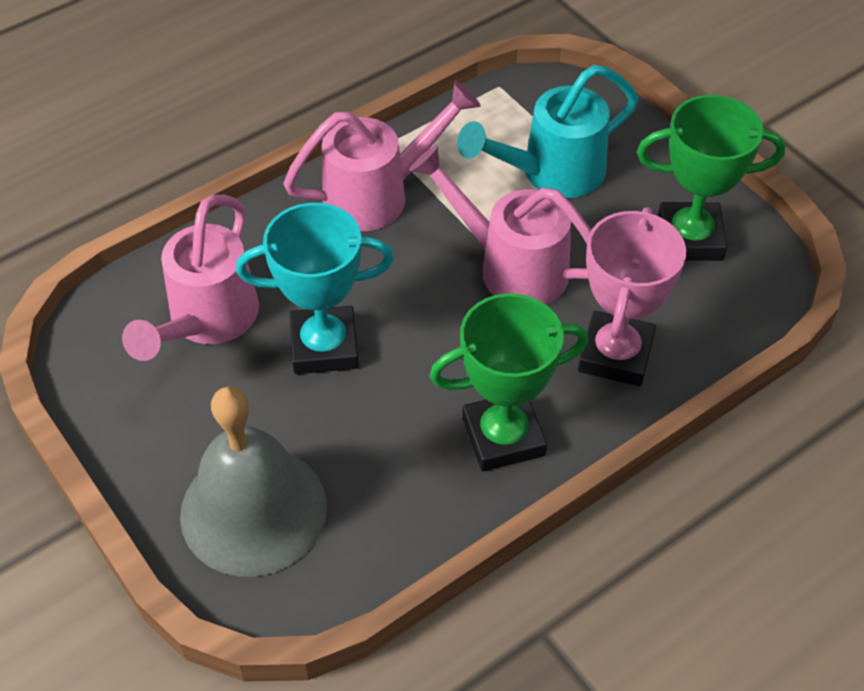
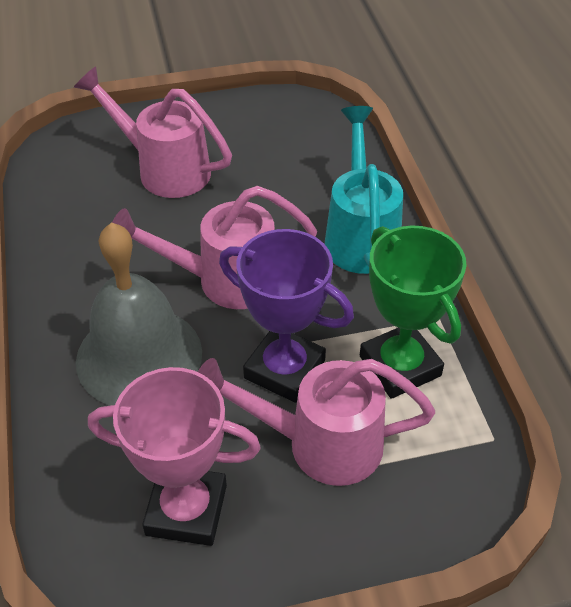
green trophy: [429,293,589,471] [637,95,785,261] = 2 -> [360,225,467,399] = 1
purple trophy: none = 0 -> [219,229,354,403] = 1
turquoise trophy: [236,203,394,374] = 1 -> none = 0

